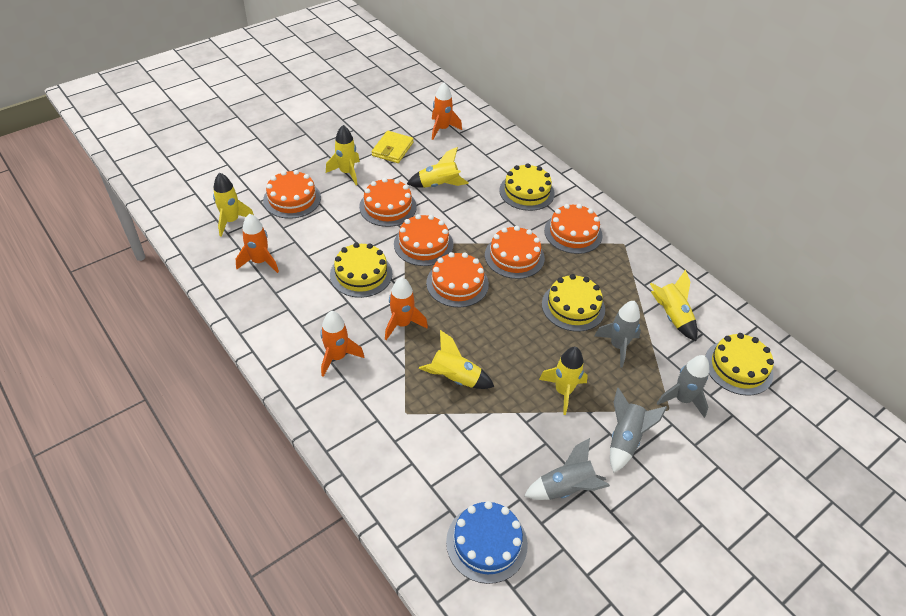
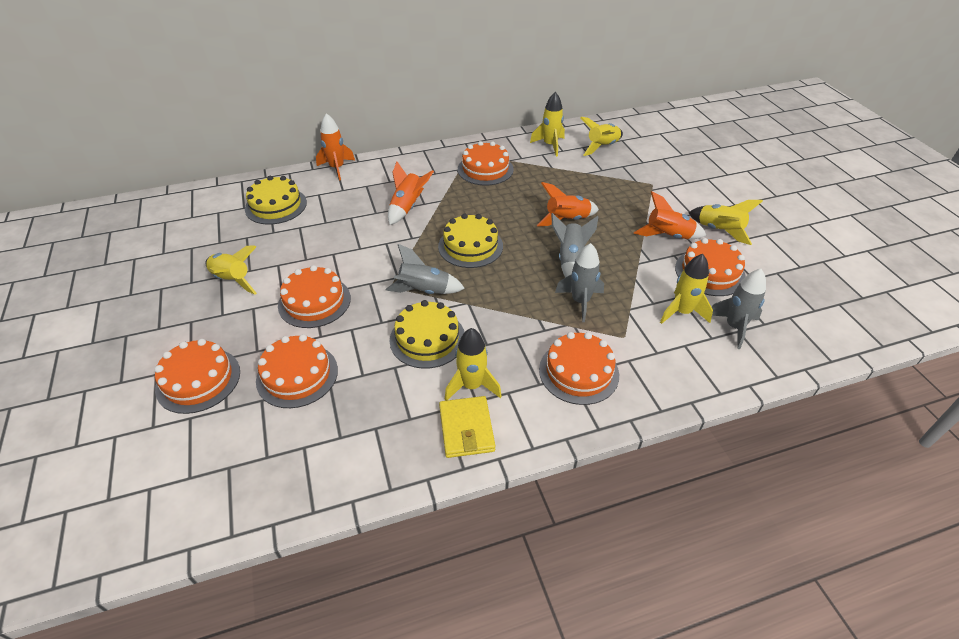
blue cake: [446,501,528,584] = 1 -> none = 0
yellow cake: [330,242,393,298] [499,163,555,211] [542,274,605,332] [705,333,774,396] = 4 -> [245,176,307,225] [390,300,464,369] [438,214,503,268] = 3

